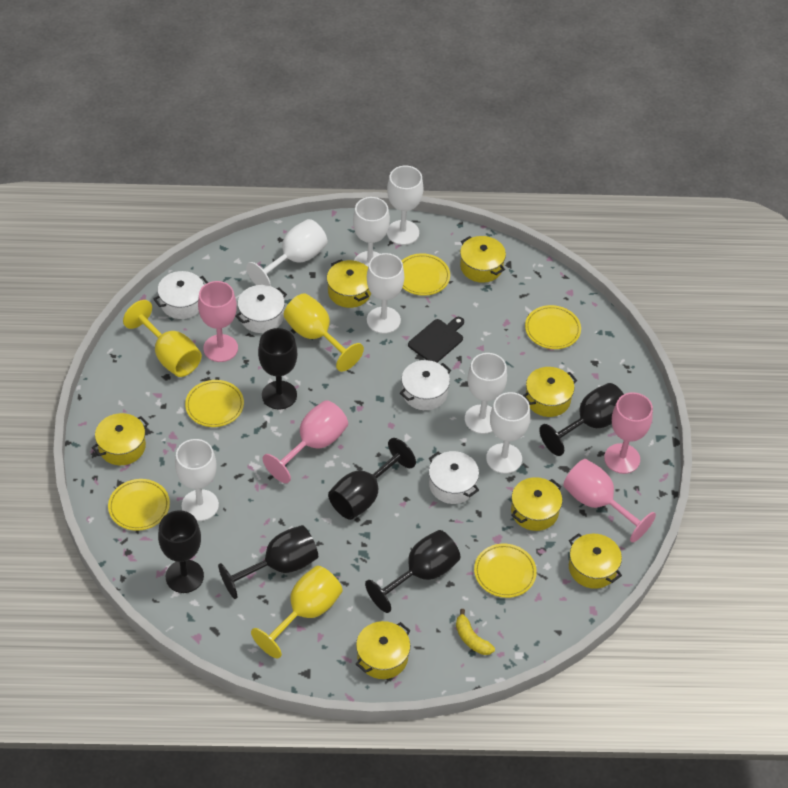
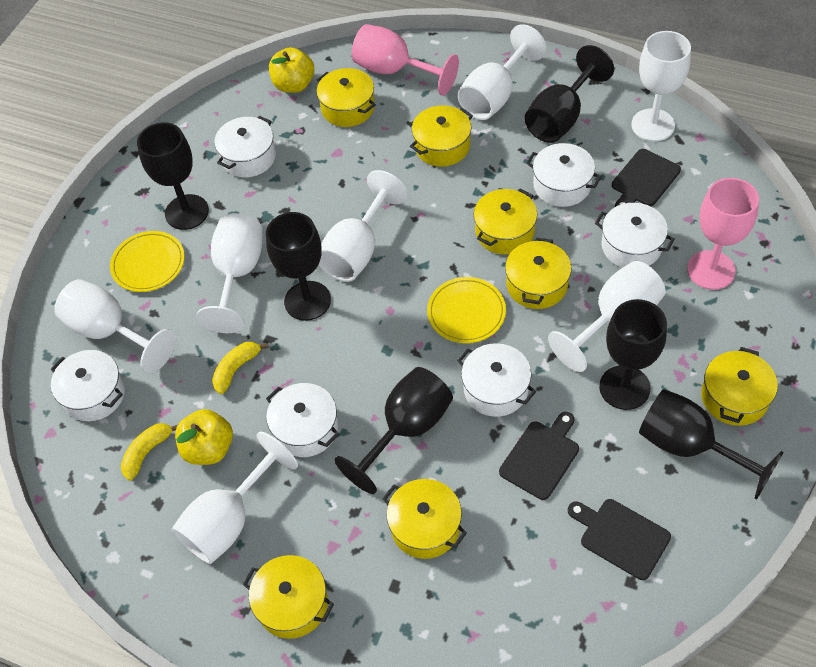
black cutting board: [408,317,464,363] = 1 -> [499,412,579,500] [568,499,671,580] [612,149,681,207] = 3
pink goblet: [198,281,238,362] [263,400,348,483] [563,459,656,543] [604,392,653,474] = 4 -> [352,24,459,96] [687,178,759,290] = 2
white pot: [154,271,208,319] [235,285,287,333] [400,360,451,410] [429,451,479,504] = 4 -> [51,350,125,421] [214,116,276,177] [266,383,339,457] [457,343,536,417] [526,143,602,207] [595,203,675,268] = 6
yellow apple: none = 0 -> [175,409,233,465] [269,47,314,93] = 2
yellow banana: [456,609,495,655] = 1 -> [121,423,178,481] [212,342,269,394] = 2
yellow goblet: [123,300,202,377] [251,566,342,658] [284,293,364,372] = 3 -> none = 0
yellow plate: [108,479,170,531] [185,380,244,427] [402,253,450,296] [474,544,537,598] [525,305,581,349] = 5 -> [110,231,185,292] [427,277,506,343] = 2

